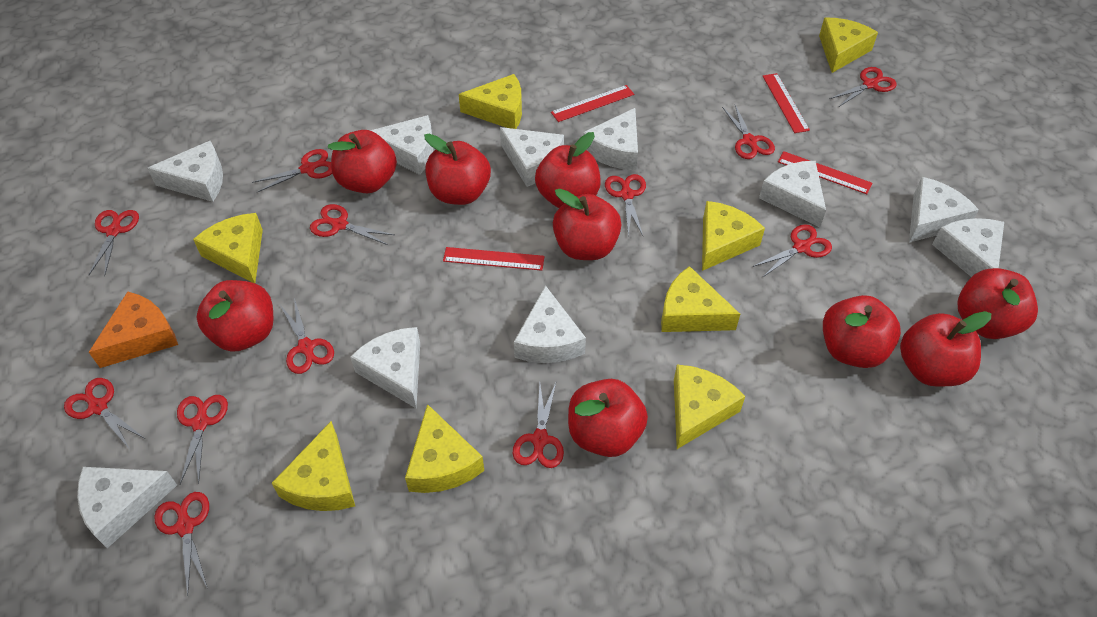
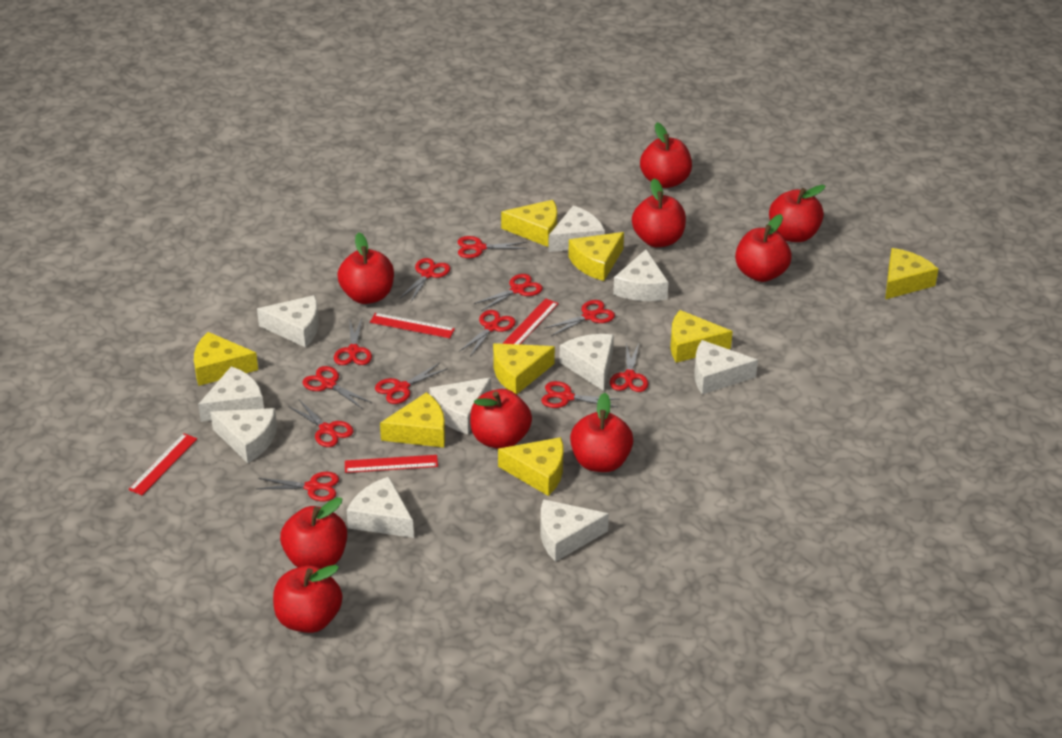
orange cheese: [89,291,178,368] = 1 -> none = 0

